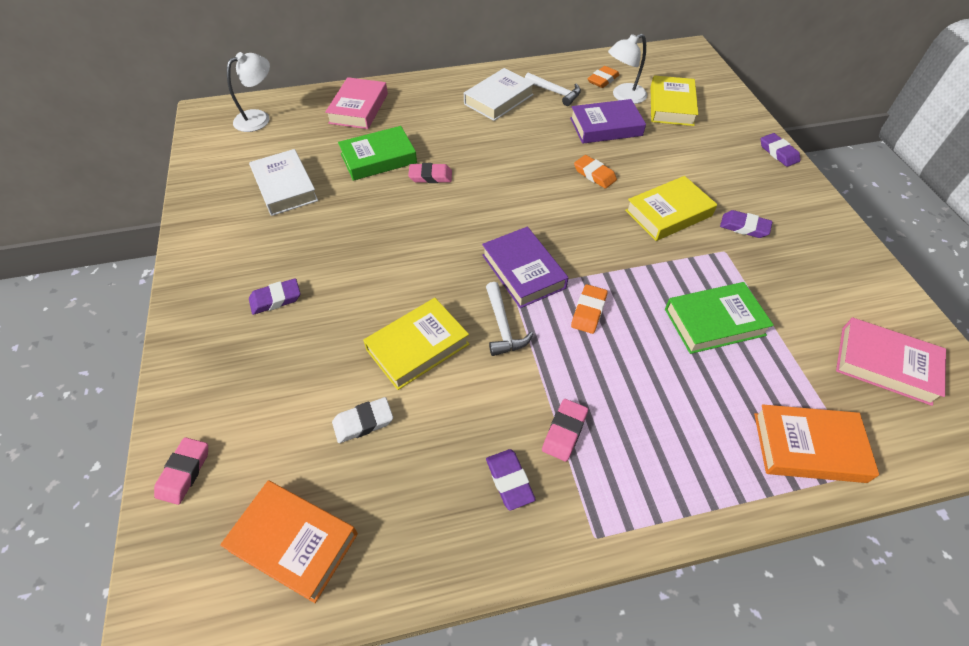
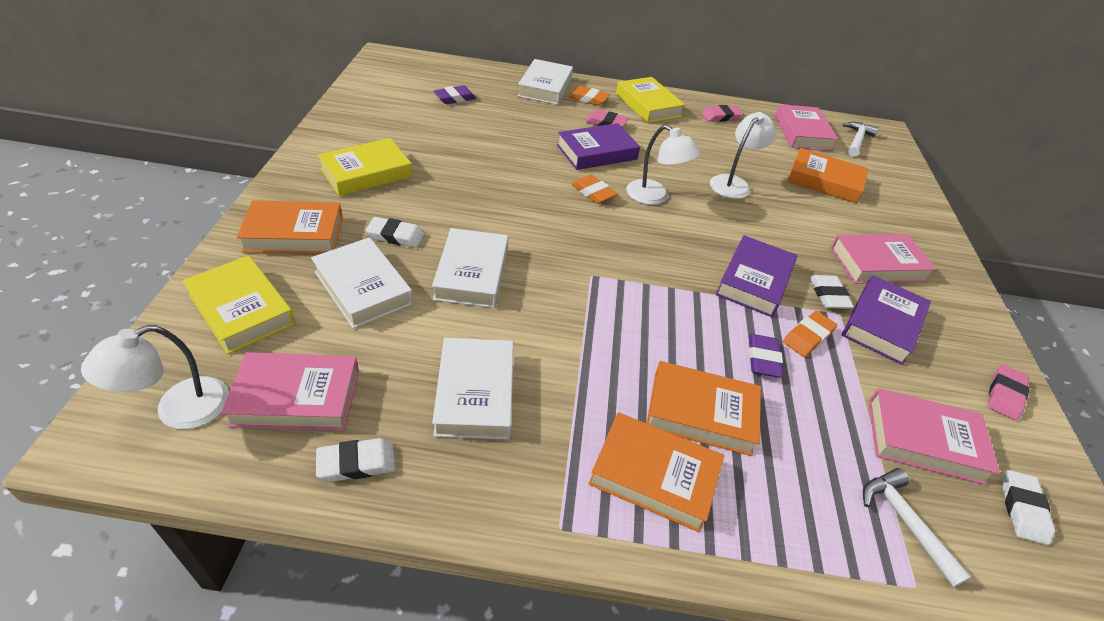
green book: [338,126,417,181] [665,282,774,354] = 2 -> none = 0
orange book: [220,481,358,603] [754,404,879,483] = 2 -> [237,200,343,254] [589,412,724,533] [647,361,761,456] [787,148,868,203] = 4
pink book: [325,77,388,129] [836,317,946,406] = 2 -> [221,352,359,431] [775,104,838,151] [831,234,936,284] [868,388,1000,485] = 4
purple book: [482,227,568,308] [570,99,646,144] = 2 -> [557,123,640,170] [716,235,797,317] [842,275,931,365] = 3
purple eraser: [249,278,301,315] [486,449,536,511] [720,210,772,238] [761,133,800,167] = 4 -> [434,85,476,104] [749,334,783,378] = 2
white book: [249,149,318,216] [464,68,535,121] = 2 -> [311,237,413,329] [432,228,509,308] [432,338,514,439] [518,59,573,105] = 4
white eraser: [332,397,393,443] = 1 -> [316,438,395,482] [366,217,424,248] [810,275,854,309] [1001,470,1055,545] = 4
white lamp: [227,52,270,132] [608,34,647,104] = 2 -> [81,325,229,429] [627,125,700,205] [710,112,777,199] = 3

